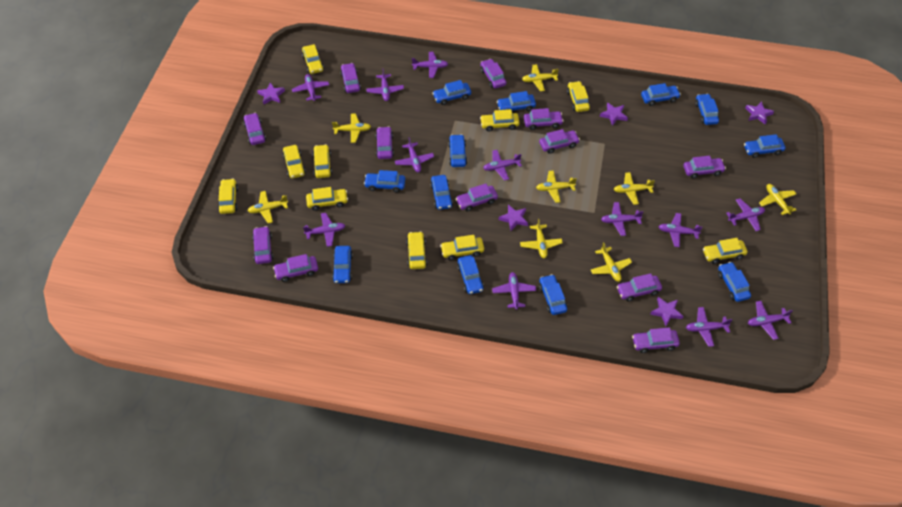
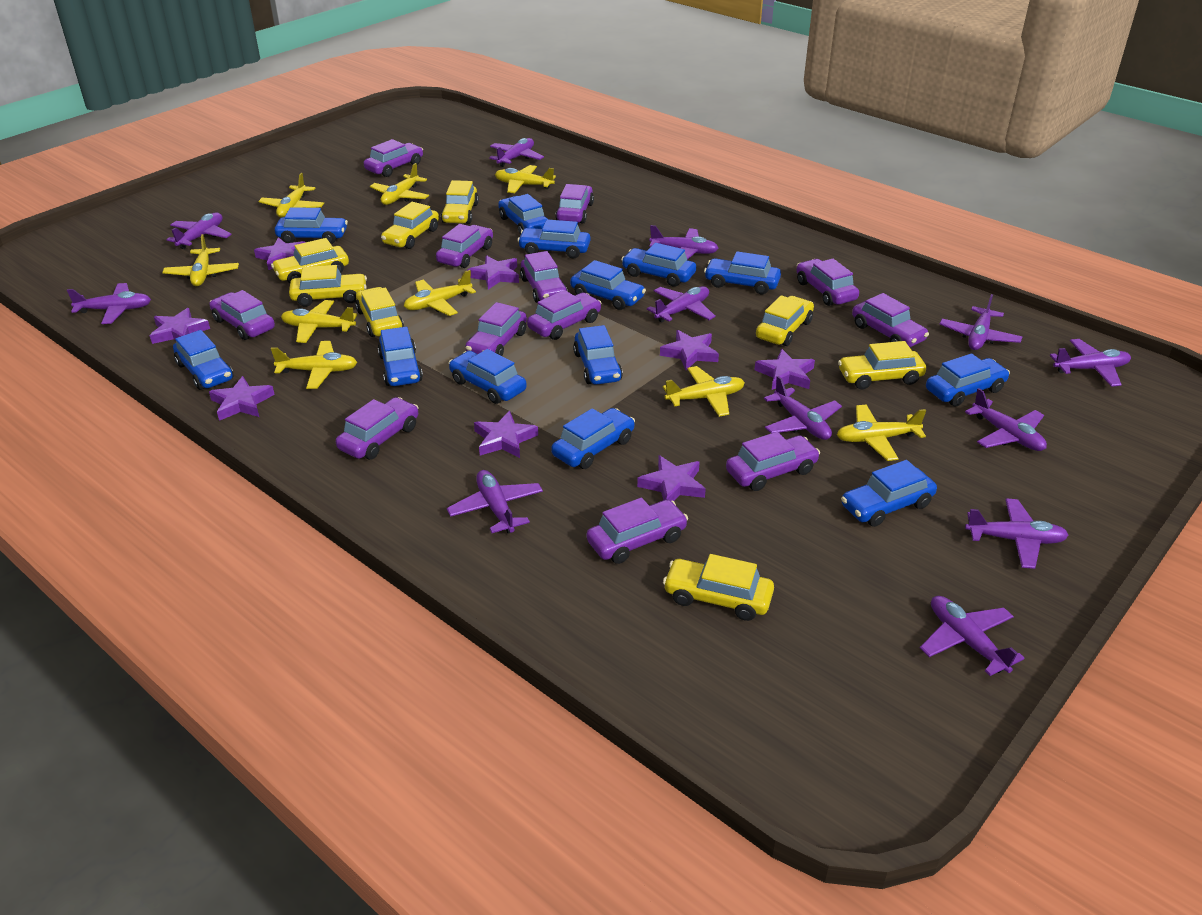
blue car: [332,246,353,283] [364,170,405,193] [430,175,453,210] [432,80,471,105] [448,134,467,167] [457,255,484,294] [497,91,536,111] [539,274,567,315] [641,83,681,106] [695,94,719,125] [718,262,751,302] [744,134,785,158] = 12 -> [173,330,233,390] [275,207,348,244] [378,327,423,386] [449,349,527,404] [498,194,547,235] [517,219,590,258] [551,408,635,469] [570,260,646,310] [573,325,623,385] [621,243,696,287] [704,251,781,294] [841,460,937,527] [926,353,1010,407] = 13
purple star: [257,82,285,104] [499,205,528,231] [600,103,628,126] [650,297,684,326] [745,101,774,125] = 5 -> [150,308,210,344] [209,376,275,421] [254,237,306,270] [467,255,519,290] [474,411,538,458] [637,455,706,501] [660,330,719,370] [755,349,815,390] = 8
yellow car: [218,179,238,214] [283,145,306,178] [302,44,324,74] [306,187,348,211] [313,144,332,178] [406,231,427,269] [440,235,484,260] [480,109,520,132] [567,81,590,112] [703,238,747,264] = 10 -> [271,238,349,283] [289,265,367,307] [355,287,404,337] [381,202,439,249] [441,180,479,224] [663,554,774,621] [756,295,814,346] [838,341,926,389] = 8
yellow plane: [248,191,288,223] [332,113,371,143] [520,219,563,258] [522,64,559,91] [536,170,577,203] [591,242,632,282] [614,172,655,205] [759,184,796,215] = 8 -> [162,234,239,286] [258,173,324,218] [271,341,357,389] [281,300,357,343] [370,163,429,205] [404,270,476,316] [495,165,556,193] [663,366,745,417] [837,405,926,461] = 9

